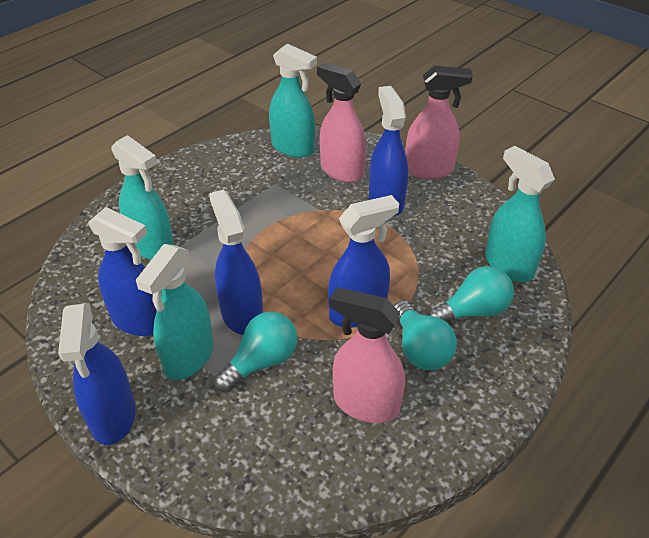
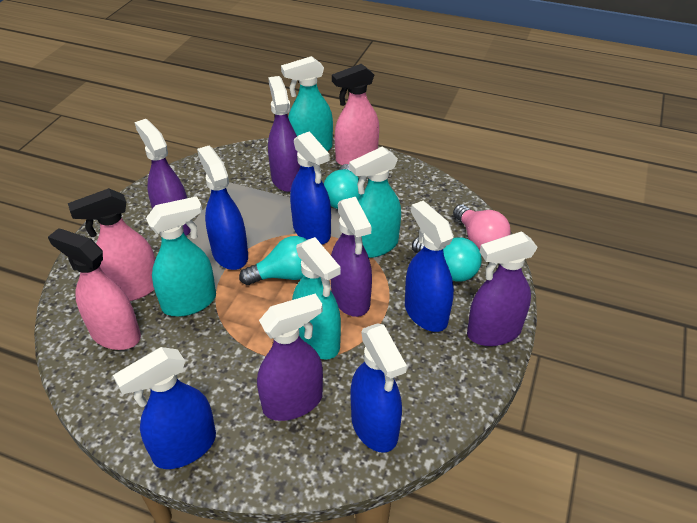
pink light bulb: none = 0 -> [453,204,511,250] = 1
purple spray bottle: none = 0 -> [135,119,190,236] [257,293,323,421] [268,76,300,192] [331,197,372,317] [467,232,538,346] = 5

